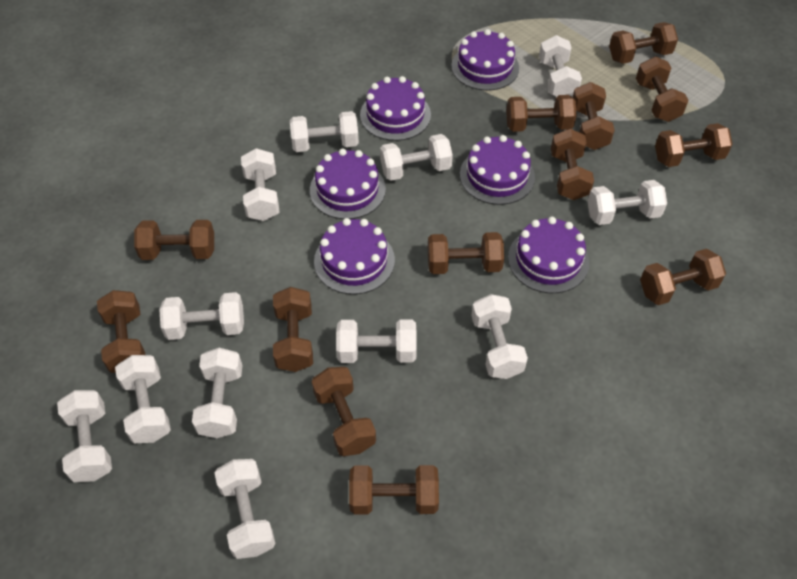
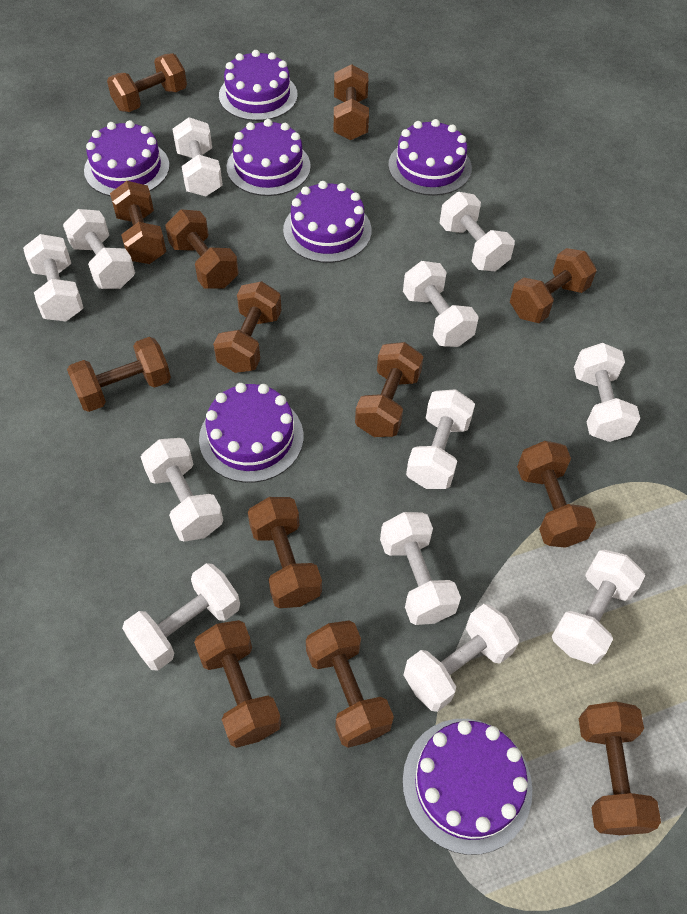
purple cake: [310,149,386,219] [314,218,395,294] [360,76,431,141] [451,29,519,91] [460,135,535,205] [508,217,589,293] = 6 -> [84,120,170,197] [199,383,303,483] [219,50,298,121] [227,119,311,196] [283,181,372,263] [388,119,472,196] [402,719,532,855] = 7

